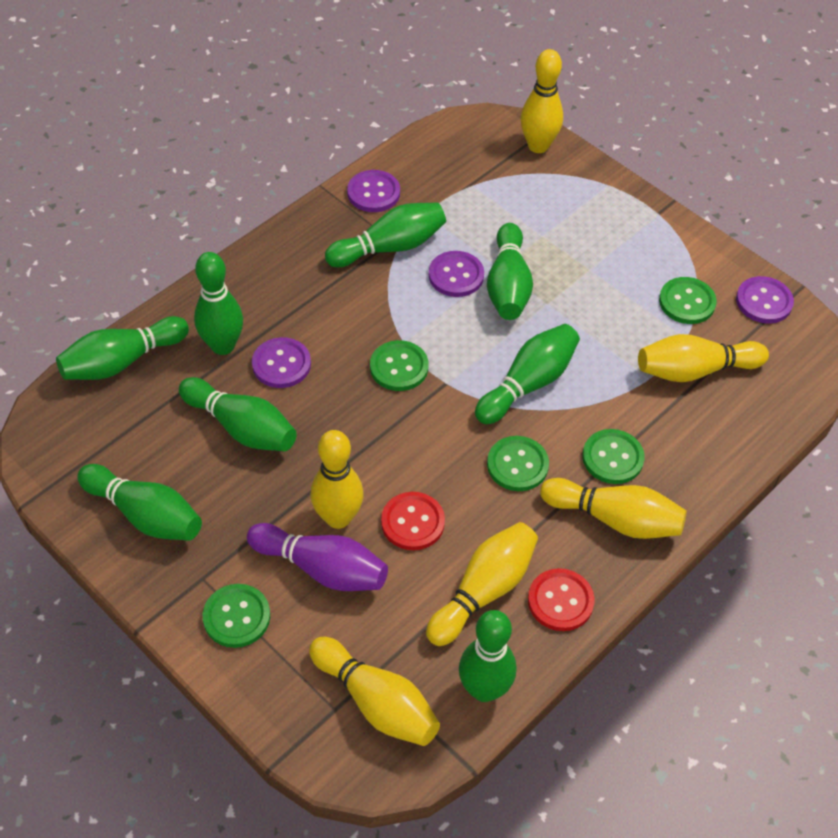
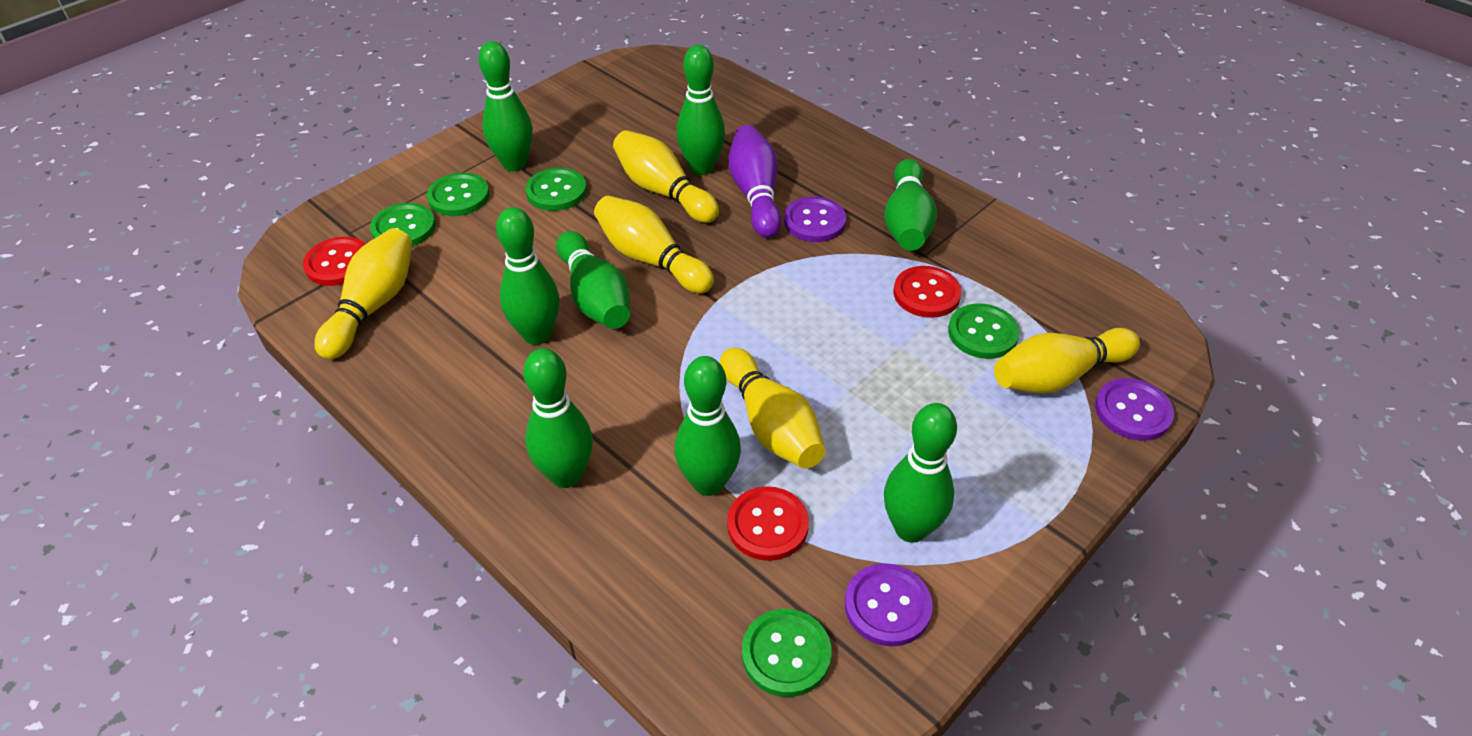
purple button: [252,337,311,388] [347,170,400,212] [429,251,484,297] [736,276,794,323] = 4 -> [784,196,846,242] [845,563,933,646] [1095,378,1174,441] = 3
red button: [381,492,445,550] [528,568,594,631] = 2 -> [303,237,366,286] [727,486,809,561] [894,266,962,318] = 3
yellow bowling pin: [309,637,440,746] [310,430,364,529] [426,522,538,646] [521,49,563,153] [540,478,687,539] [638,334,769,382] = 6 -> [314,228,412,360] [594,196,714,293] [613,130,719,223] [720,348,825,469] [994,328,1140,393] = 5

